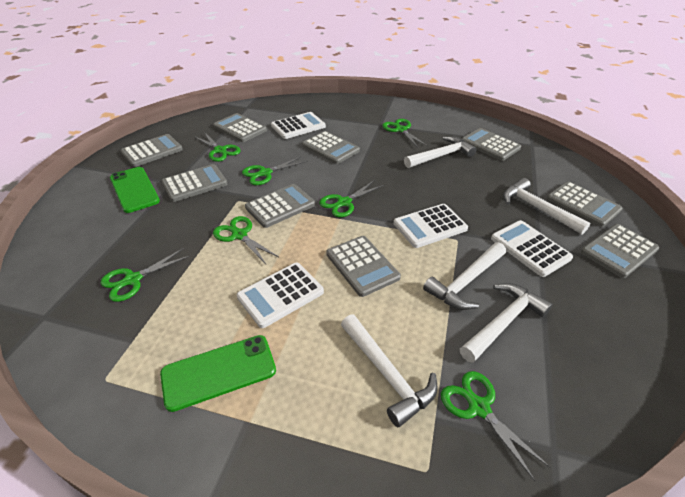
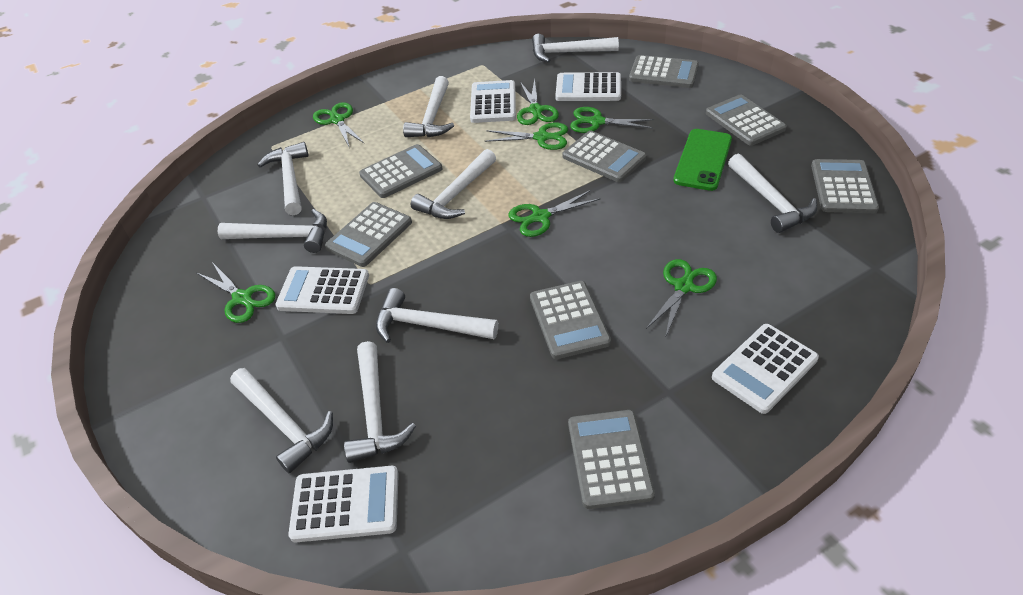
green phone: [110,167,160,213] [160,335,276,412] = 2 -> [673,129,732,191] = 1
grey calculator: [121,134,183,167] [162,164,227,202] [213,113,267,142] [245,184,315,228] [302,131,360,164] [326,236,401,297] [461,128,521,161] [547,181,622,227] [581,224,659,278] = 9 -> [325,202,412,267] [359,144,442,198] [530,281,611,359] [563,131,646,182] [568,410,655,509] [629,55,699,88] [706,95,787,146] [811,159,879,213] = 8
white calculator: [237,263,324,328] [271,112,326,139] [394,204,468,248] [491,220,573,277] = 4 -> [275,266,369,314] [288,466,399,542] [470,80,516,123] [555,72,621,101] [712,324,819,414] = 5
white hammer: [341,314,438,427] [404,136,476,168] [423,242,506,310] [460,283,553,363] [503,178,590,235] = 5 -> [218,209,327,253] [230,368,333,473] [258,142,309,215] [344,341,416,463] [376,288,498,343] [403,76,454,137] [411,149,496,219] [532,34,619,63] [728,154,817,233] = 9

